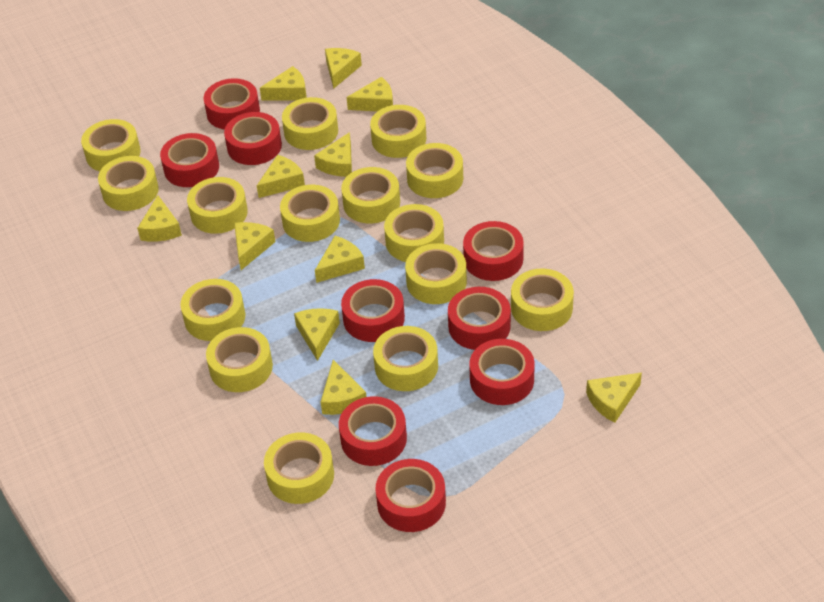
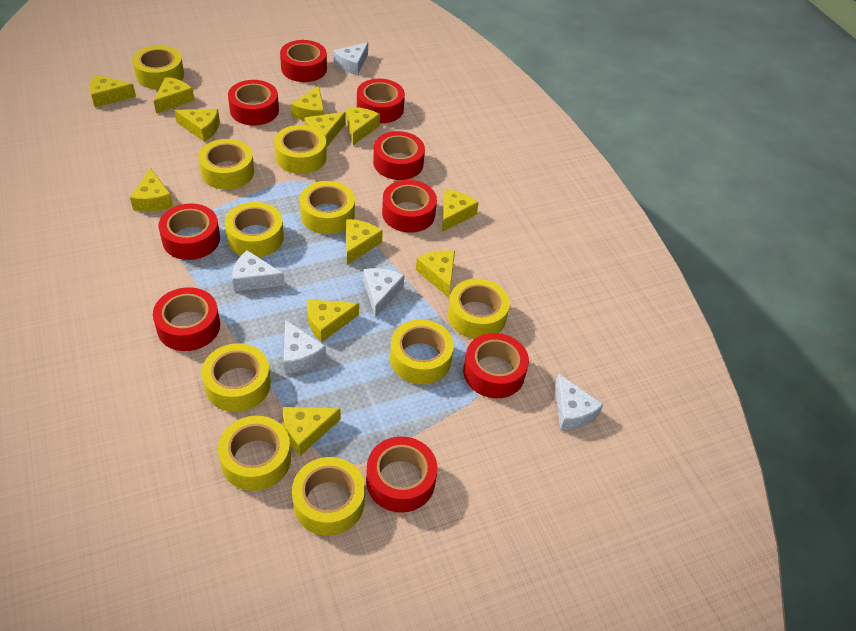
white cheese: none = 0 -> [232,250,285,291] [284,320,326,373] [333,42,368,75] [363,268,404,318] [555,373,604,430] = 5
yellow cheese: [137,195,182,242] [234,222,276,270] [257,155,305,198] [260,66,306,101] [294,308,340,361] [314,132,352,177] [315,236,365,283] [321,360,367,415] [325,48,362,89] [347,77,393,111] [586,373,642,423] = 11 -> [90,74,136,108] [130,168,173,211] [154,77,195,114] [174,109,220,142] [283,407,341,456] [291,86,324,121] [305,112,346,147] [307,299,359,343] [346,219,383,265] [347,107,380,145] [416,250,455,298] [442,189,479,232] = 12
yellow tape: [81,119,141,171] [98,156,159,211] [180,279,245,341] [187,177,248,234] [206,327,273,392] [264,432,334,504] [280,185,340,242] [282,97,338,150] [341,167,400,223] [370,105,426,158] [373,326,438,391] [384,204,444,262] [405,243,467,304] [406,143,463,198] [511,269,574,331] = 15 -> [132,45,184,89] [198,139,254,190] [202,343,271,412] [218,416,291,491] [225,202,284,257] [274,125,327,174] [292,457,365,536] [300,181,355,234] [390,320,454,384] [448,279,510,339] = 10

